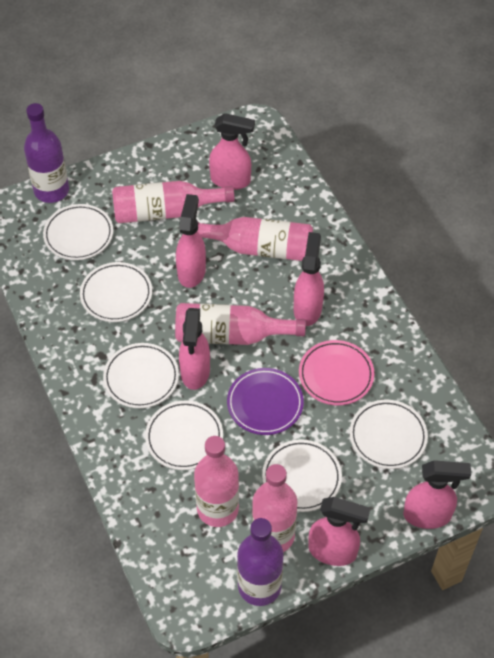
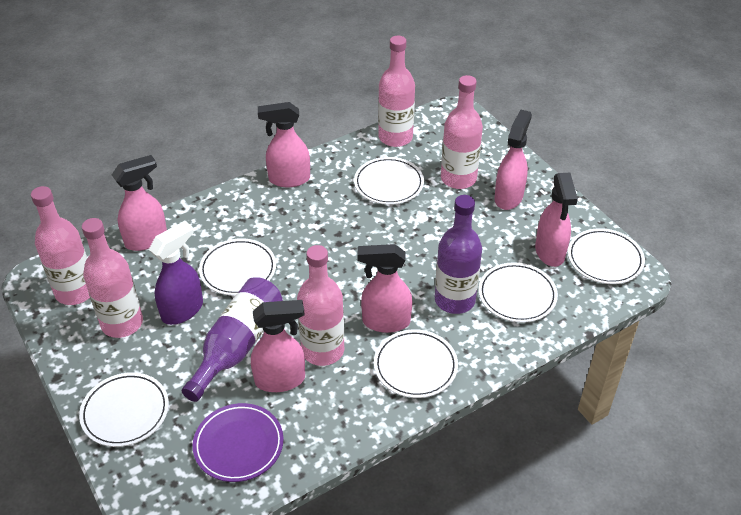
pink plate: [299,340,374,405] = 1 -> none = 0
purple spray bottle: none = 0 -> [149,221,203,325] = 1

